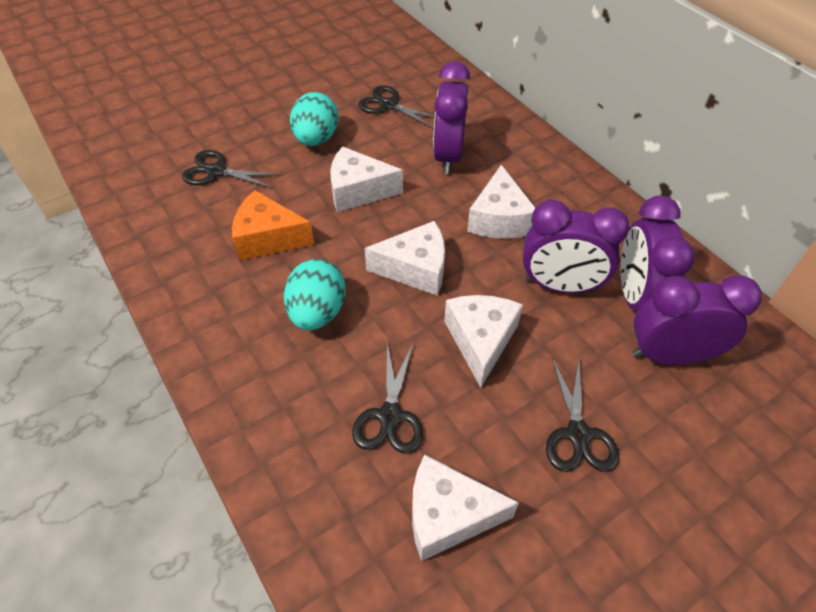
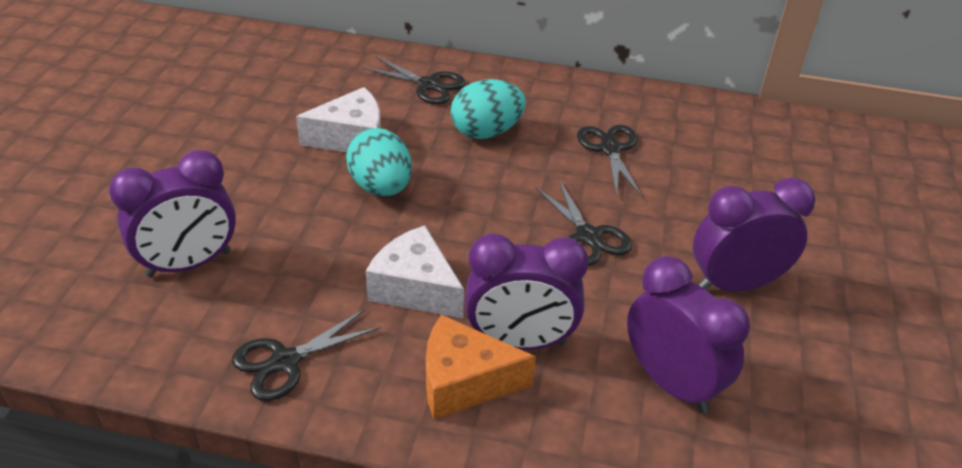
white cheese: [330,146,403,212] [365,221,445,296] [412,454,519,561] [444,295,523,388] [467,165,535,238] = 5 -> [296,87,381,152] [366,225,464,318] = 2

